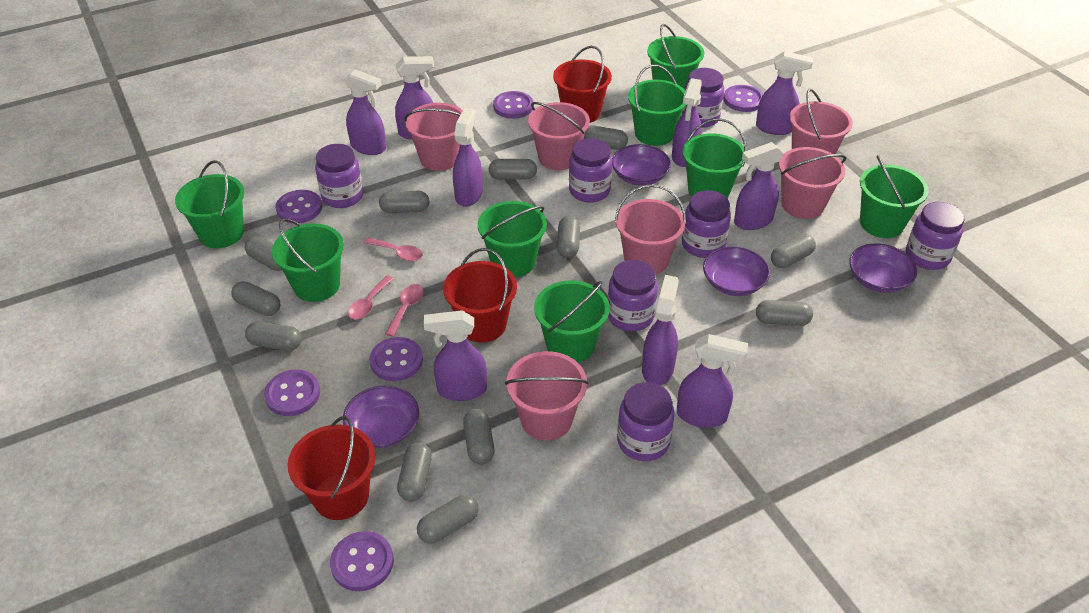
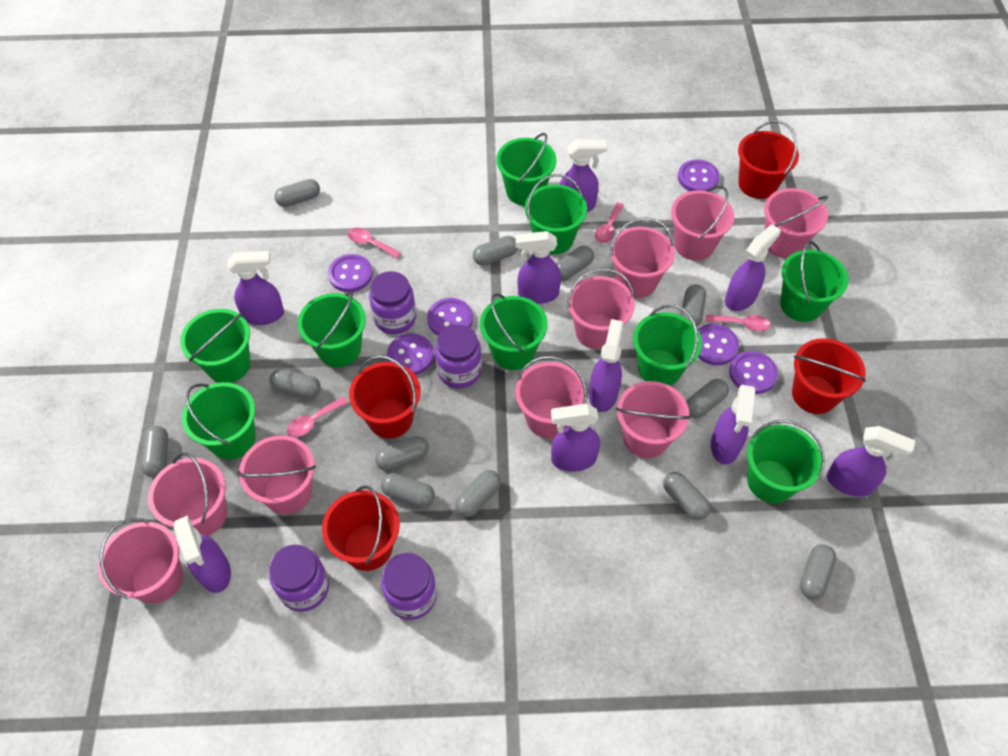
green bucket: [175,160,244,248] [272,218,344,302] [478,201,547,277] [534,280,610,363] [628,65,686,146] [647,24,704,90] [682,119,747,198] [860,155,929,238] = 8 -> [180,309,251,383] [182,382,256,460] [298,292,366,367] [480,293,548,370] [496,133,557,206] [525,174,587,254] [633,304,702,386] [747,420,825,503] [780,241,849,322] = 9
pink bucket: [404,103,463,171] [505,351,589,441] [528,102,590,170] [615,184,686,274] [779,147,846,219] [790,89,853,154] = 6 -> [98,518,183,603] [148,452,227,536] [237,435,316,514] [515,356,587,438] [567,268,635,350] [610,217,675,298] [616,381,691,458] [671,186,734,260] [764,188,828,258] = 9
pink spoon: [348,275,394,320] [364,237,423,261] [385,284,424,337] = 3 -> [287,396,348,437] [348,227,401,259] [595,202,624,243] [706,315,770,331] = 4
purple bowl: [343,385,419,448] [612,144,671,186] [703,246,770,296] [849,243,917,293] = 4 -> none = 0
purple jar: [315,144,363,208] [569,138,612,202] [608,260,658,332] [617,382,675,461] [682,68,724,128] [682,190,731,258] [906,202,965,270] = 7 -> [269,545,329,612] [369,271,416,334] [381,553,437,620] [435,325,482,388] = 4
red bucket: [288,416,375,520] [443,248,517,343] [553,46,612,123] = 3 -> [322,486,400,571] [349,355,420,438] [738,121,799,199] [792,338,866,414] = 4

